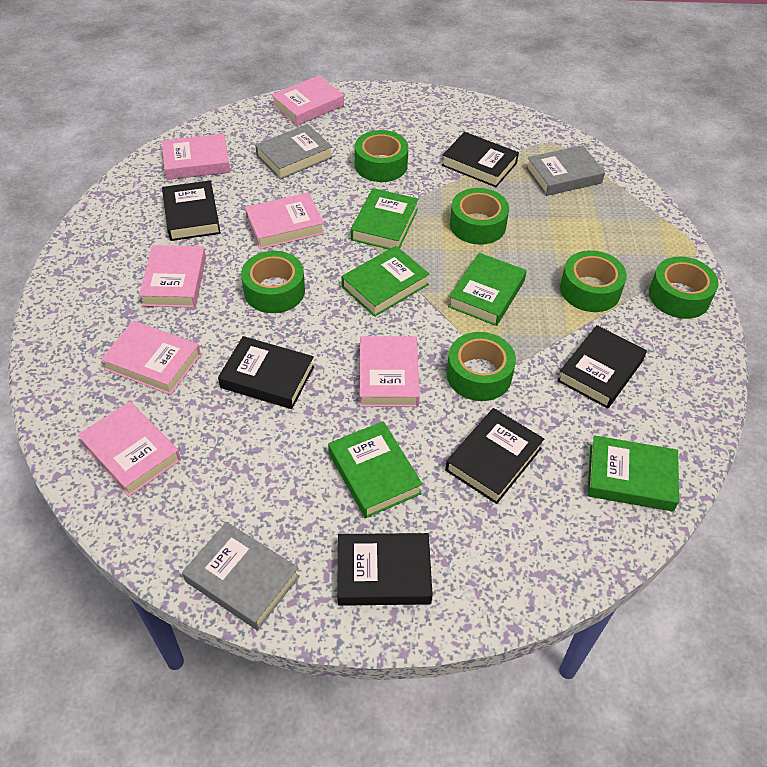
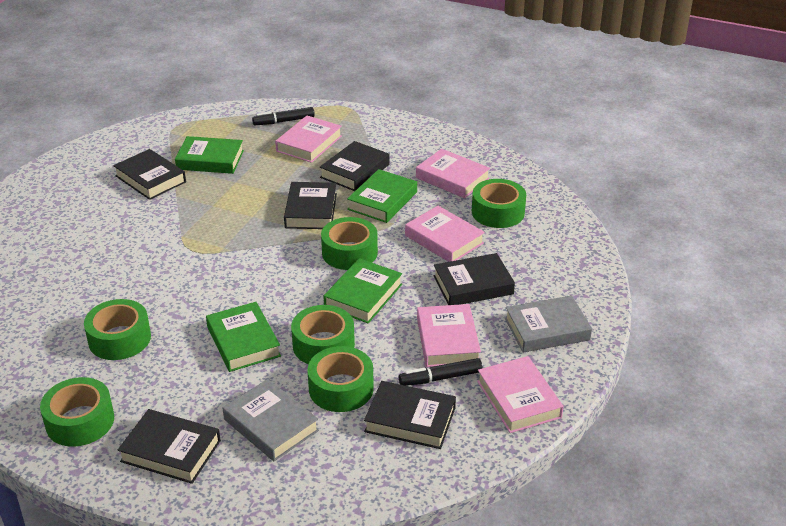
black marker: none = 0 -> [252,107,315,125] [399,358,483,386] = 2
green book: [328,421,423,518] [341,246,430,317] [351,188,419,249] [448,253,527,326] [587,435,679,512] = 5 -> [175,136,244,174] [206,302,281,372] [323,258,402,323] [347,169,417,223] = 4
grey book: [182,522,300,630] [255,124,333,180] [526,145,605,196] = 3 -> [223,379,319,461] [505,295,592,352] = 2
pink book: [78,401,181,497] [101,321,201,395] [139,245,206,308] [162,134,230,180] [245,193,324,249] [272,75,344,126] [360,336,420,407] = 7 -> [275,116,342,163] [405,206,485,262] [416,149,490,198] [417,304,481,367] [477,356,564,433] = 5

